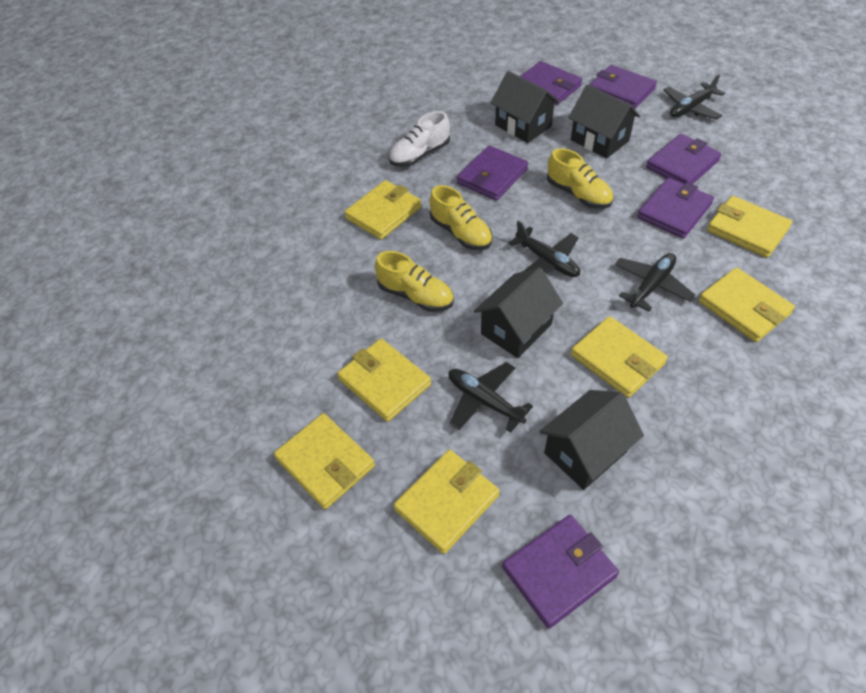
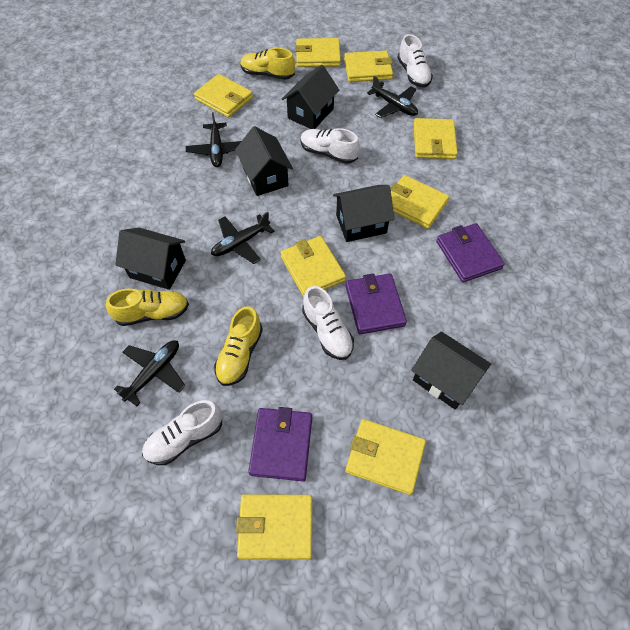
black house: [474,267,563,358] [491,71,560,143] [539,390,644,490] [568,85,640,159] = 4 -> [115,228,186,290] [235,126,293,196] [282,65,339,129] [333,185,395,242] [411,331,491,410] = 5
purple wallet: [457,146,528,201] [502,515,619,628] [520,61,582,105] [590,65,657,109] [637,178,714,239] [646,134,721,184] = 6 -> [248,407,312,481] [345,273,407,334] [436,223,505,282] = 3
white shoe: [389,111,450,167] = 1 -> [142,400,222,465] [300,128,360,164] [302,286,354,360] [398,34,433,88] = 4
yellow wallet: [274,413,375,509] [337,339,431,422] [344,180,422,240] [394,449,500,554] [571,316,668,398] [698,267,795,342] [707,196,792,258] = 7 -> [194,74,253,118] [236,494,312,560] [280,236,346,297] [295,38,341,67] [344,50,393,82] [345,419,426,495] [390,175,449,229] [414,118,458,159] = 8

